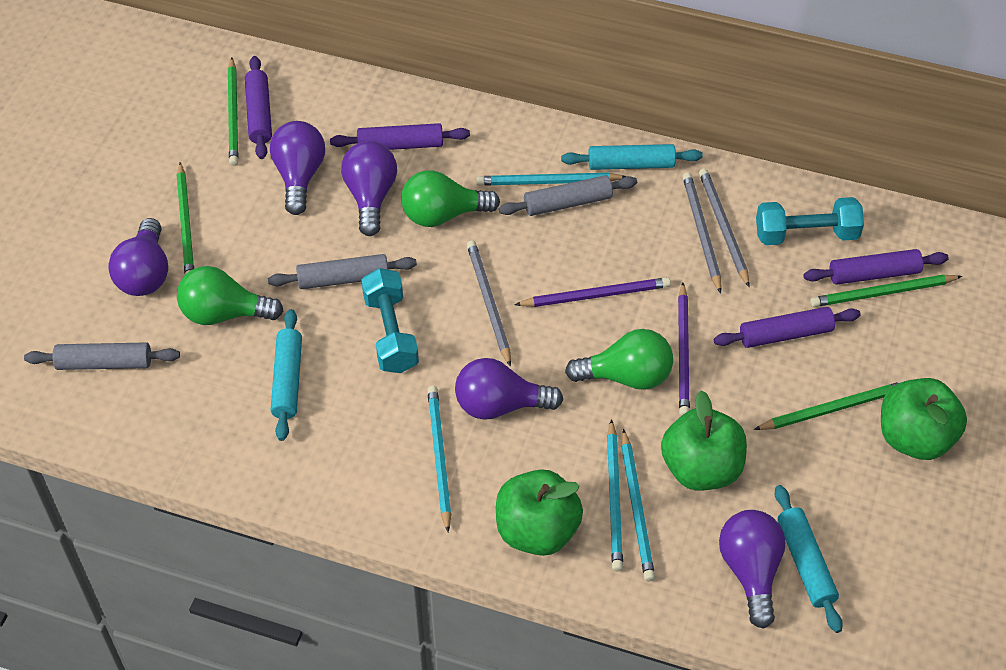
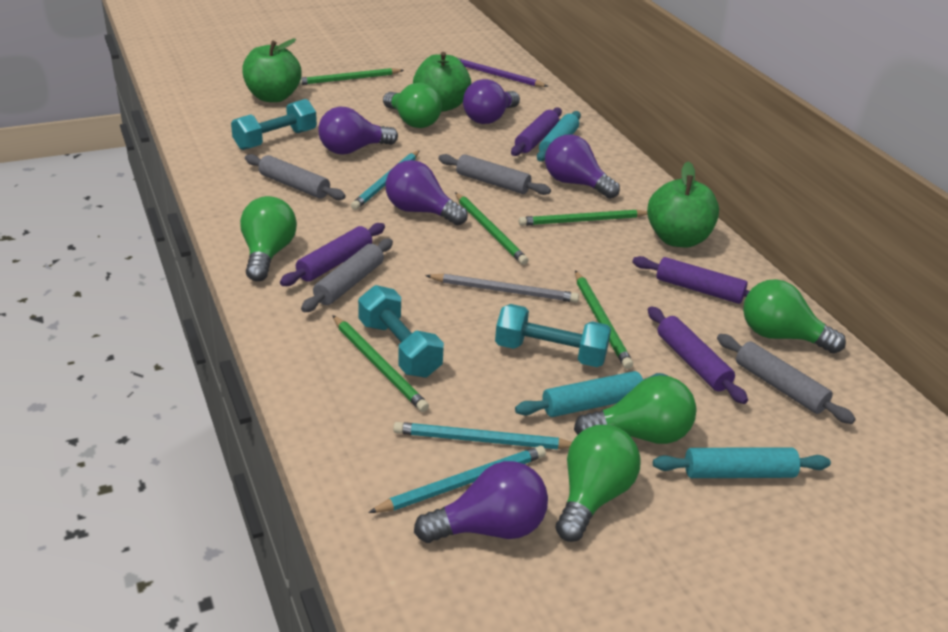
green light bulb: [177,266,283,325] [401,170,500,227] [565,329,673,390] = 3 -> [240,196,297,281] [383,82,442,128] [556,425,641,542] [574,375,696,444] [743,279,846,353] = 5
green pencil: [177,162,194,275] [228,58,239,166] [754,381,904,430] [810,275,962,307] = 4 -> [299,68,404,85] [332,315,429,412] [455,192,528,265] [519,209,647,226] [575,271,633,369] = 5
grey pencil: [467,240,511,367] [683,172,721,294] [699,168,750,287] = 3 -> [425,274,579,303] = 1
grey rolling pin: [24,342,180,370] [268,254,417,289] [499,175,637,216] = 3 -> [245,154,346,200] [301,239,393,312] [438,154,551,195] [717,334,856,424] = 4
purple pencil: [514,277,671,307] [678,283,690,416] = 2 -> [458,58,548,87] = 1
turquoise dumbbell: [361,268,419,373] [756,197,864,245] = 2 -> [231,99,317,150] [358,285,444,377] [495,304,611,367] = 3
turquoise pencil: [427,386,451,532] [476,173,627,186] [607,419,623,571] [621,429,655,581] = 4 -> [351,150,420,210] [368,446,546,513] [393,422,572,450] = 3

